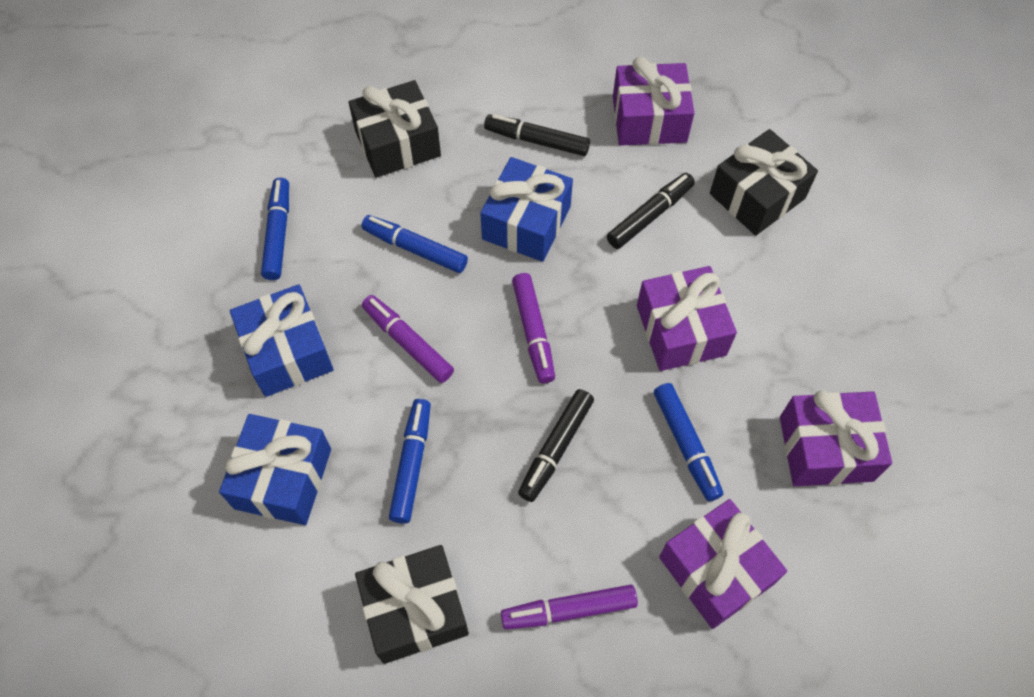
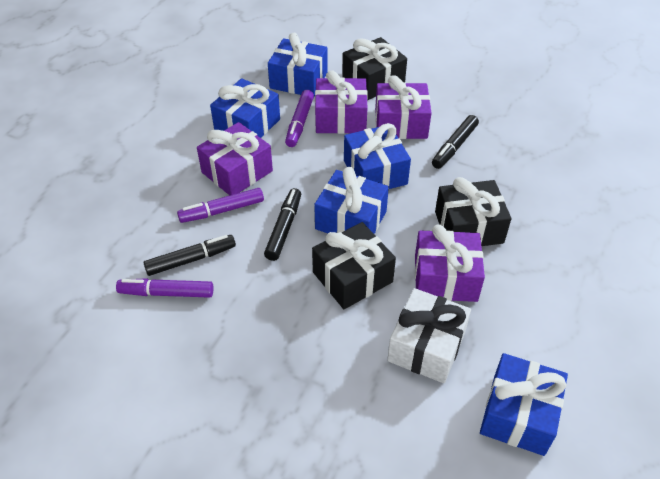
blue gift: [219,414,331,525] [230,284,334,397] [480,157,573,262] = 3 -> [210,78,280,138] [268,33,328,97] [314,167,389,234] [344,123,411,189] [480,353,568,456] = 5
blue marker: [261,177,289,280] [361,215,468,273] [389,399,431,524] [654,383,723,501] = 4 -> none = 0
white gift: none = 0 -> [387,288,471,383] = 1

